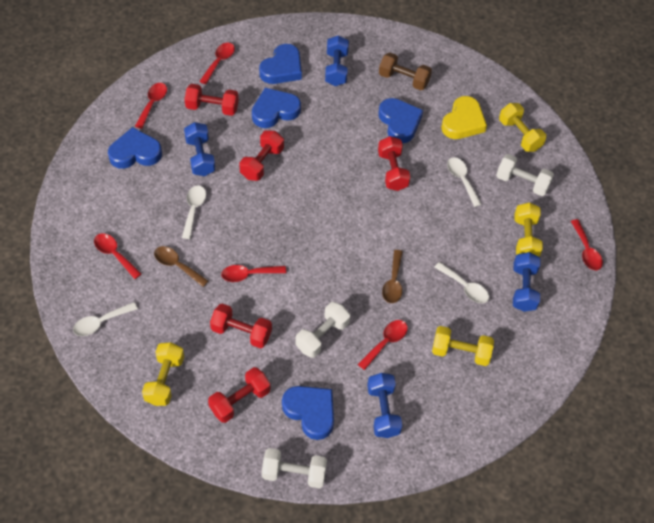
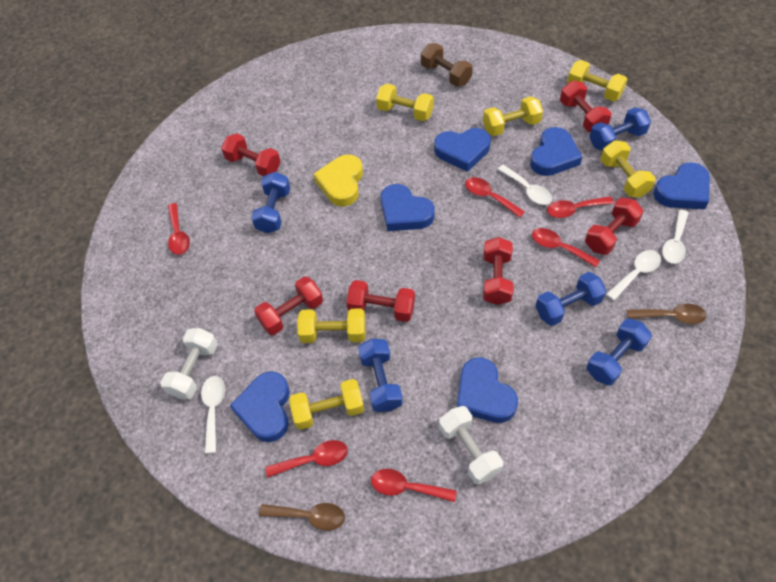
blue dumbbell: [184,122,215,176] [325,35,349,86] [367,373,402,438] [513,252,540,312] = 4 -> [251,172,290,233] [358,339,403,412] [535,272,606,326] [586,318,652,386] [590,107,651,151] = 5
blue heart: [108,127,162,169] [252,88,301,128] [259,44,302,84] [282,386,334,440] [378,98,423,143] = 5 -> [230,371,290,442] [381,184,435,231] [434,128,491,172] [457,357,518,423] [530,127,582,176] [653,162,710,209] = 6
red dumbbell: [185,84,239,116] [208,367,270,423] [210,304,272,348] [239,130,284,181] [378,136,410,191] = 5 -> [221,133,281,176] [254,276,323,335] [346,280,415,322] [483,237,514,305] [560,81,611,132] [585,198,644,255] = 6
white dumbbell: [262,448,327,488] [295,302,350,358] [496,154,554,196] = 3 -> [160,328,218,399] [439,406,503,485] = 2
yellow dumbbell: [142,342,184,406] [432,326,494,366] [499,103,546,152] [514,202,543,257] = 4 -> [289,379,364,430] [297,309,366,343] [376,84,434,121] [483,96,543,136] [567,60,627,102] [600,140,655,197] = 6

